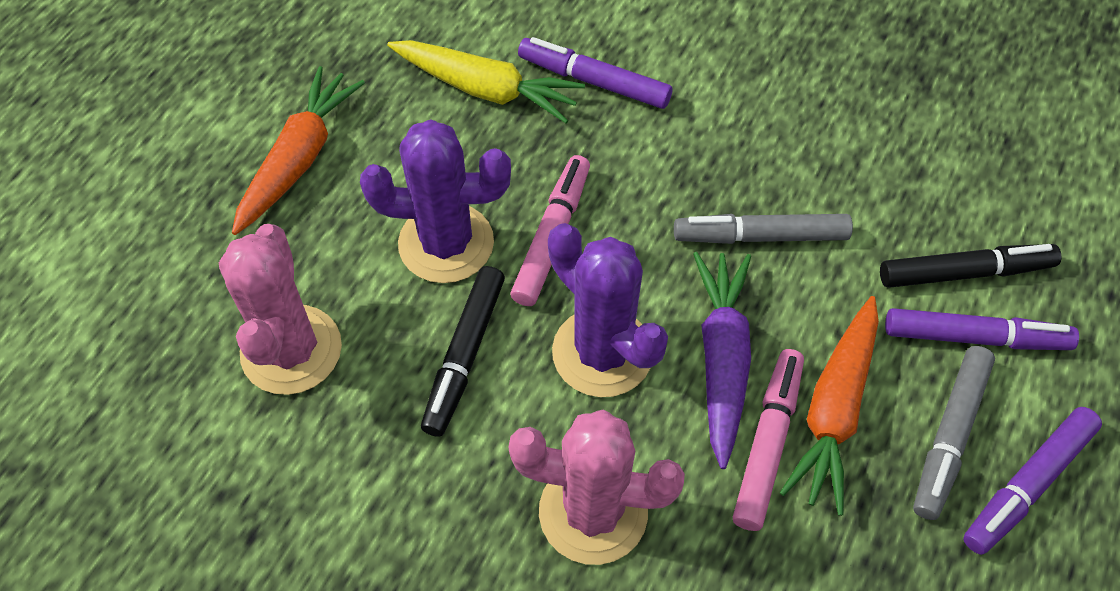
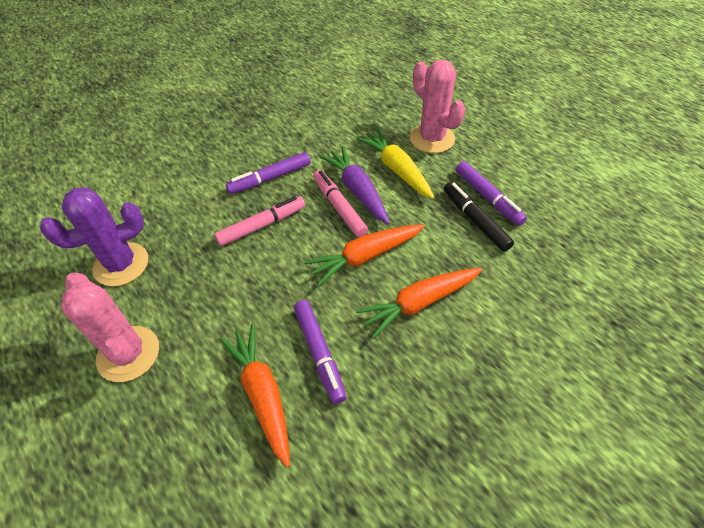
black marker: [421,266,505,437] [880,244,1062,288] = 2 -> [444,182,514,252] = 1
grey marker: [674,214,853,244] [913,346,995,520] = 2 -> none = 0
orange carrot: [232,66,365,235] [780,296,879,516] = 2 -> [219,324,290,467] [304,224,425,286] [356,268,482,338] = 3
purple cactus: [360,119,511,283] [548,223,668,397] = 2 -> [40,187,149,286] = 1

